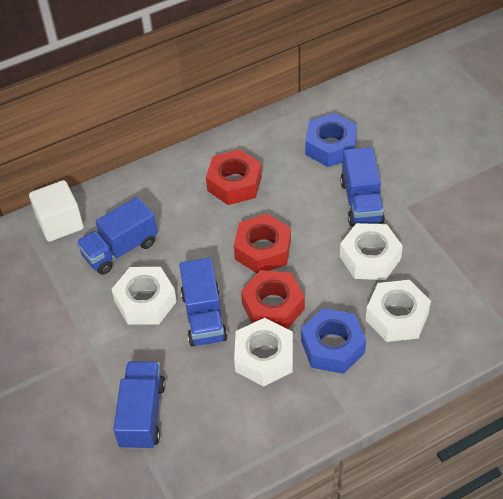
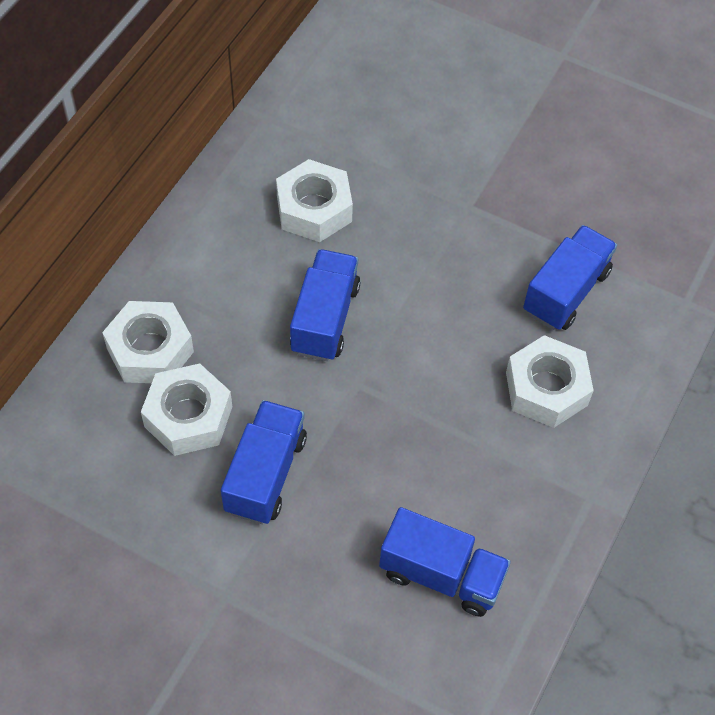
blue nut: [301,308,366,374] [305,113,357,167] = 2 -> none = 0
red nut: [206,149,262,205] [234,214,291,273] [241,270,305,329] = 3 -> none = 0
white cube: [29,180,83,242] = 1 -> none = 0

